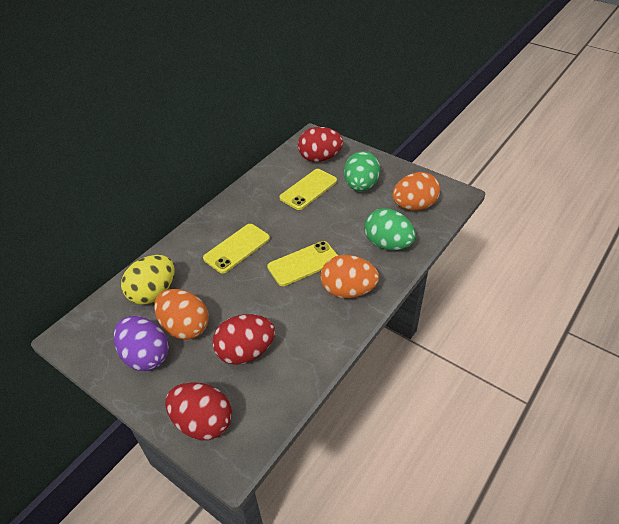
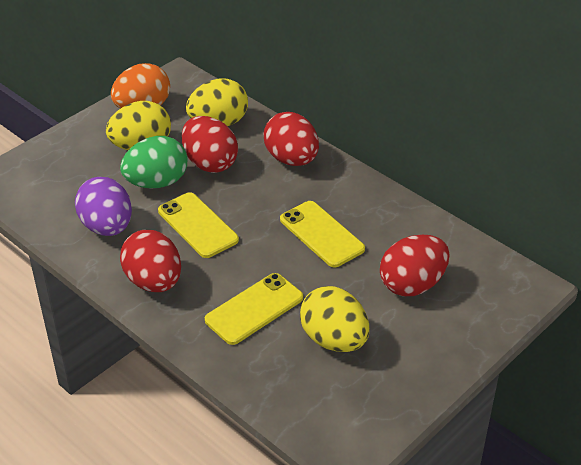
green egg: [344,151,380,191] [364,208,415,250] = 2 -> [120,136,188,189] = 1
orange egg: [154,289,209,340] [321,255,379,298] [393,172,440,211] = 3 -> [111,63,170,109] = 1
red egg: [165,382,232,440] [212,314,275,365] [298,127,343,162] = 3 -> [120,230,181,292] [182,116,238,173] [263,112,319,166] [380,235,449,296] = 4
yellow egg: [121,255,175,305] = 1 -> [106,101,171,150] [186,78,248,126] [300,286,369,352] = 3

